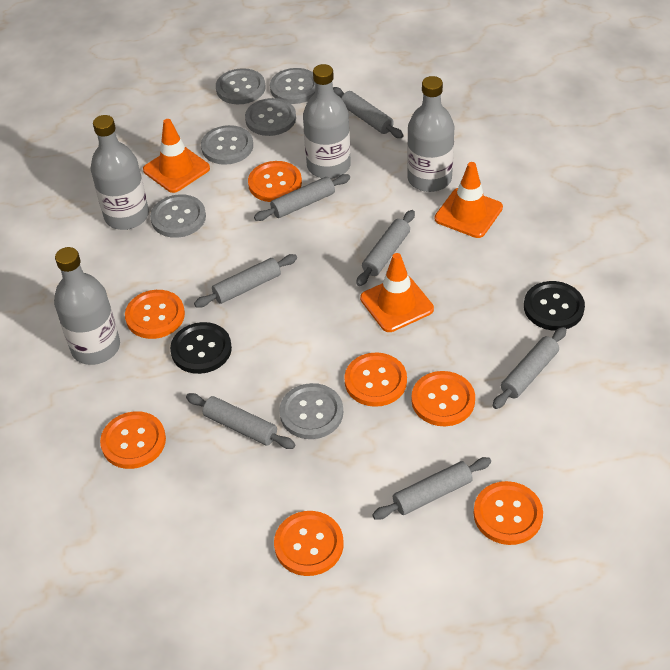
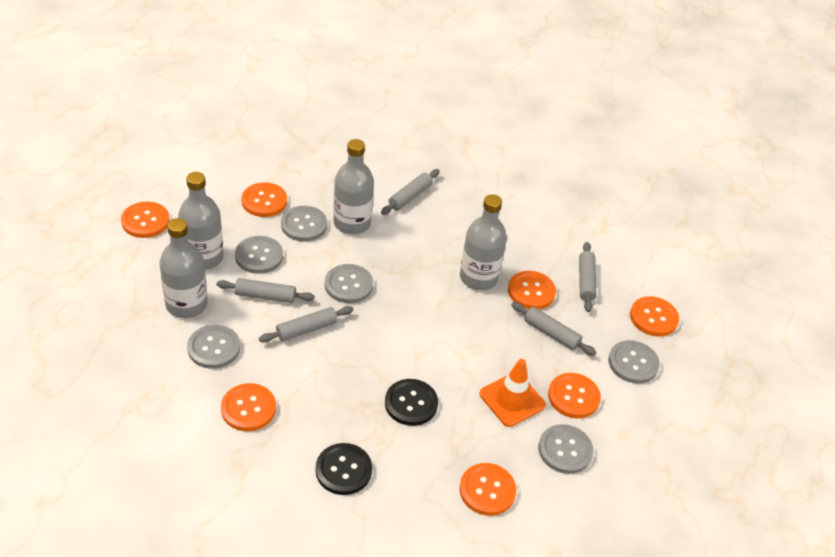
grey rolling pin: [186,393,295,449] [194,254,297,307] [254,174,350,221] [333,87,404,138] [356,210,415,286] [372,457,491,520] [493,327,567,409] = 7 -> [216,278,315,303] [259,306,354,343] [381,169,440,215] [511,302,597,356] [579,242,597,312] = 5
orange traffic cone: [143,119,210,193] [360,253,434,332] [435,162,503,238] = 3 -> [480,359,546,427] = 1

